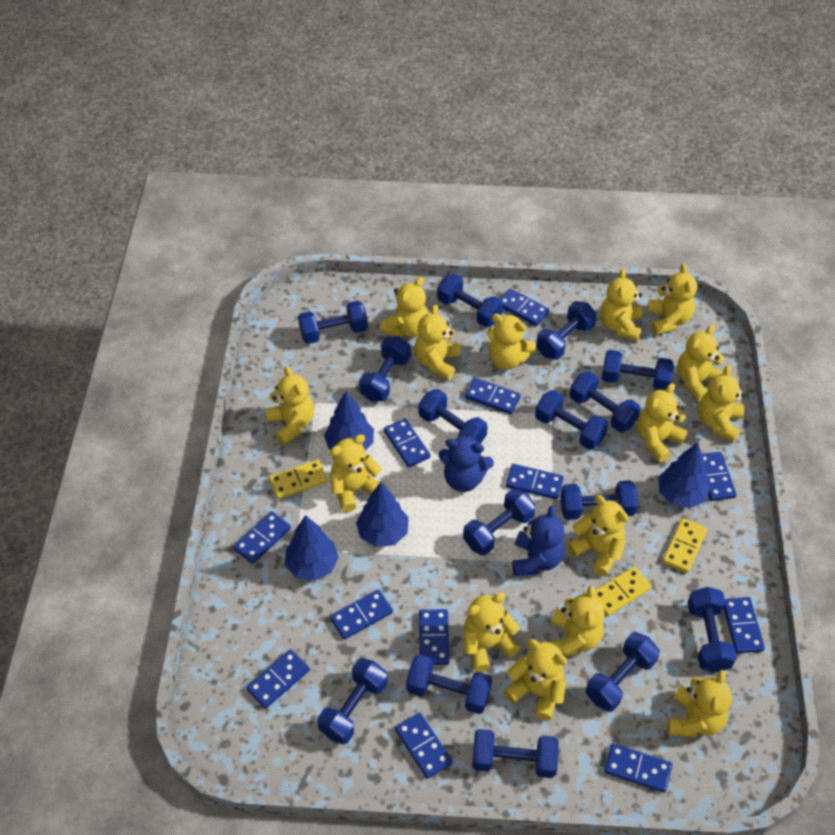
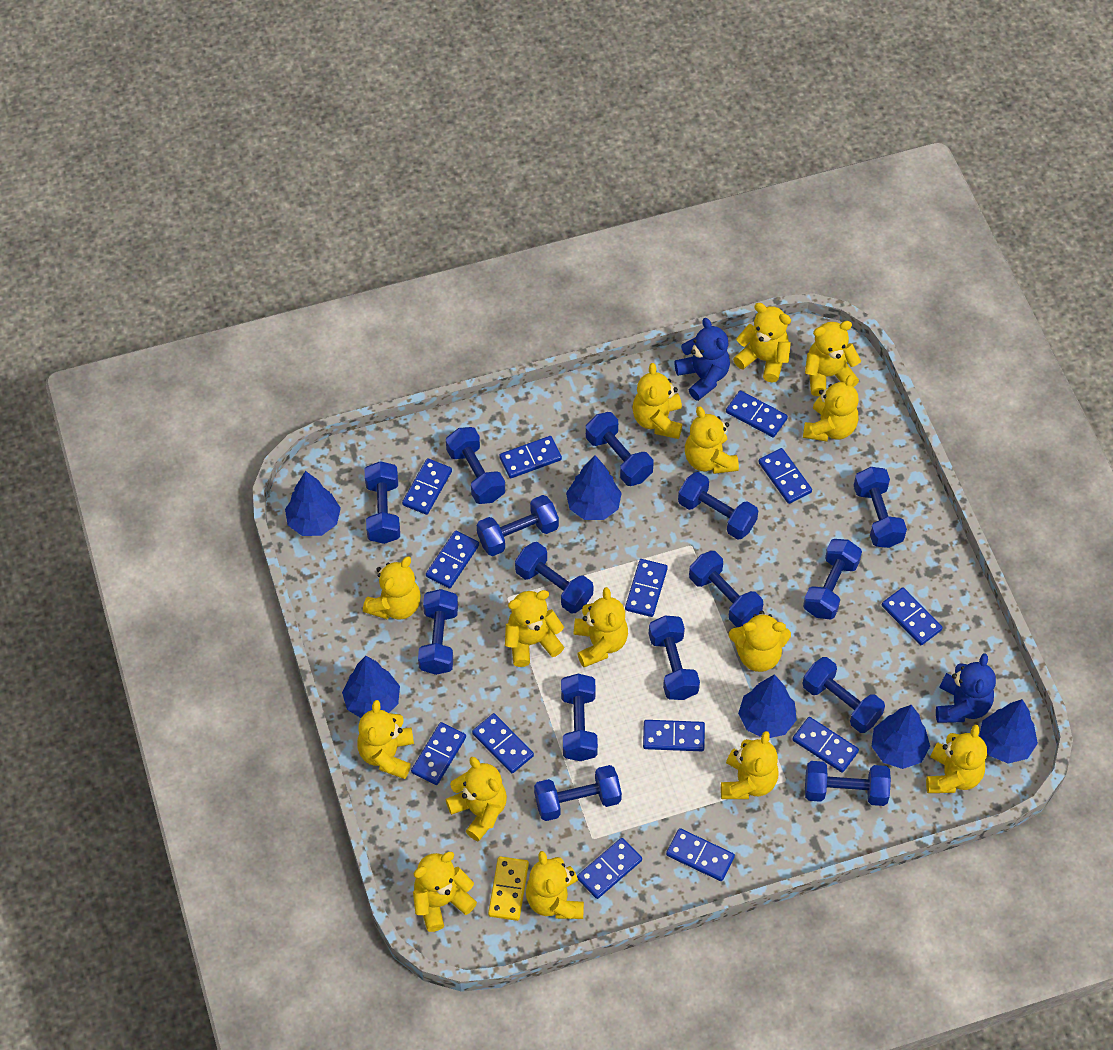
blue domino: [233,511,291,564] [246,649,310,709] [330,589,393,640] [384,418,430,467] [395,712,452,779] [419,609,449,665] [465,378,521,414] [500,288,549,326] [506,464,564,499] [604,743,672,793] [702,452,737,501] [723,597,765,654] = 12 -> [402,458,452,515] [411,722,466,785] [426,531,479,589] [472,713,534,774] [499,436,562,478] [577,838,642,899] [625,559,668,617] [643,720,705,751] [666,828,735,881] [726,390,788,437] [758,448,812,504] [792,717,859,773] [882,587,942,645] = 13
blue tree: [285,515,339,581] [324,391,374,450] [356,482,409,547] [658,443,710,508] = 4 -> [285,471,341,536] [342,656,400,718] [566,455,622,520] [738,674,797,738] [872,705,930,769] [979,699,1038,764] = 6
yellow domino: [269,460,328,499] [594,566,652,616] [662,518,707,573] = 3 -> [488,856,529,921] = 1

